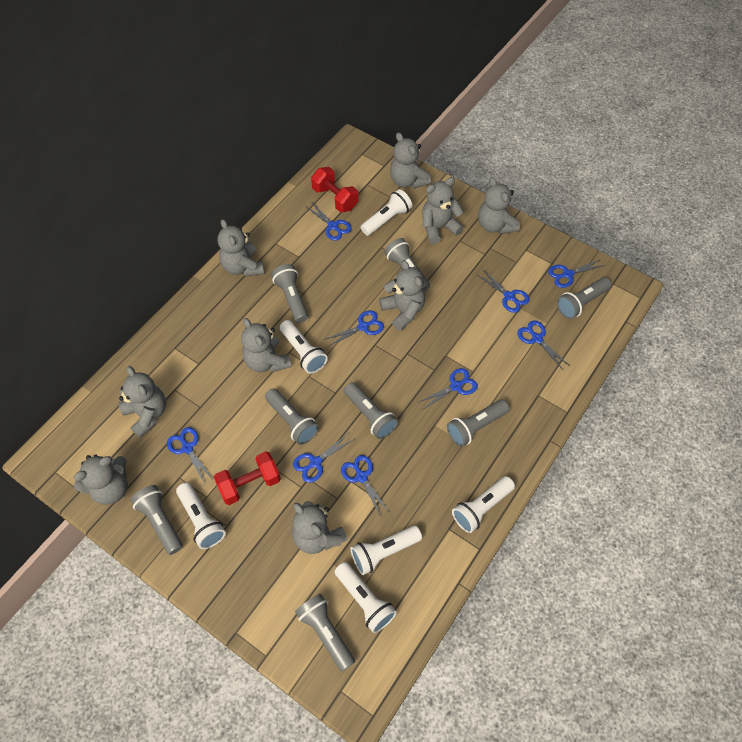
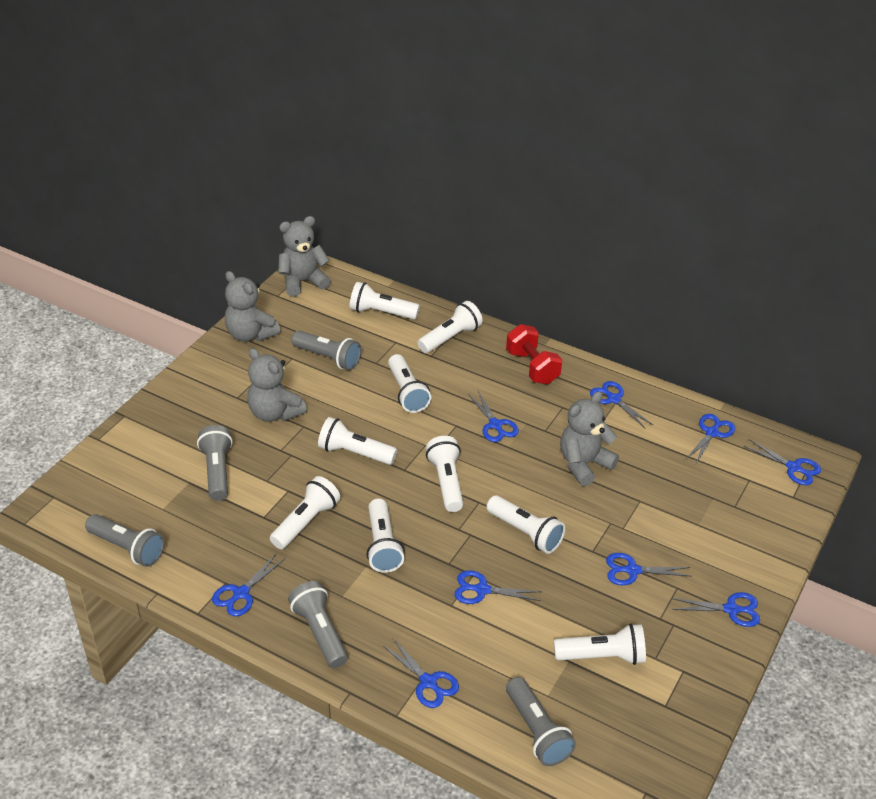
grey flashlight: [130,485,183,555] [265,388,319,445] [271,264,308,323] [295,594,355,671] [344,382,398,439] [384,238,430,292] [447,400,509,447] [557,277,611,319] = 8 -> [85,514,164,567] [197,425,233,501] [288,581,348,668] [292,331,361,370] [506,677,576,766] = 5
grey teddy bear: [74,454,128,505] [119,366,166,438] [217,219,264,277] [241,318,292,373] [292,501,348,554] [379,260,425,331] [390,132,431,189] [422,177,464,244] [478,177,520,234] = 9 -> [225,271,281,342] [247,348,307,422] [278,216,331,297] [560,391,619,486] = 4
red dumbbell: [214,451,281,505] [311,167,358,212] = 2 -> [506,324,562,384] = 1
white flashlight: [176,483,226,549] [280,320,328,374] [335,562,397,633] [350,525,422,575] [361,189,412,236] [452,476,515,533] = 6 -> [270,476,340,549] [318,417,397,465] [350,282,420,319] [367,499,405,573] [388,354,431,413] [417,301,483,353] [426,436,463,512] [487,495,565,554] [554,623,646,665] = 9

